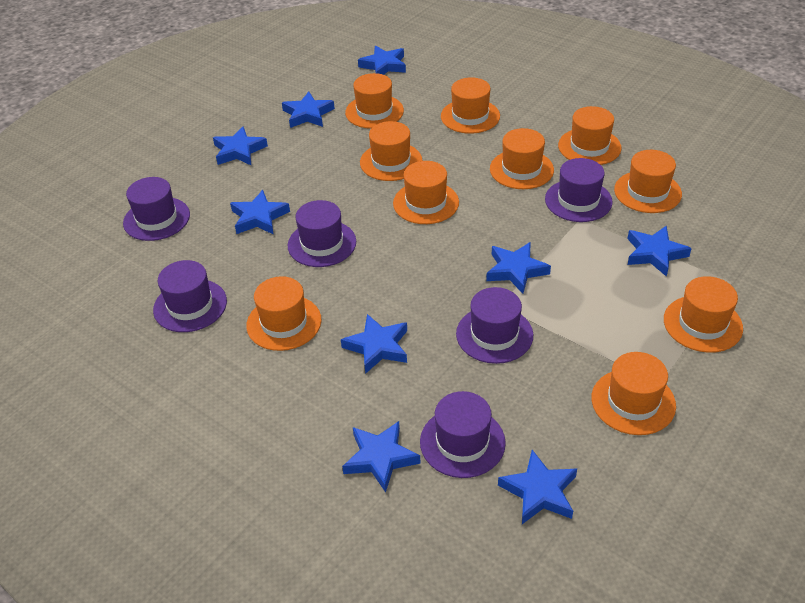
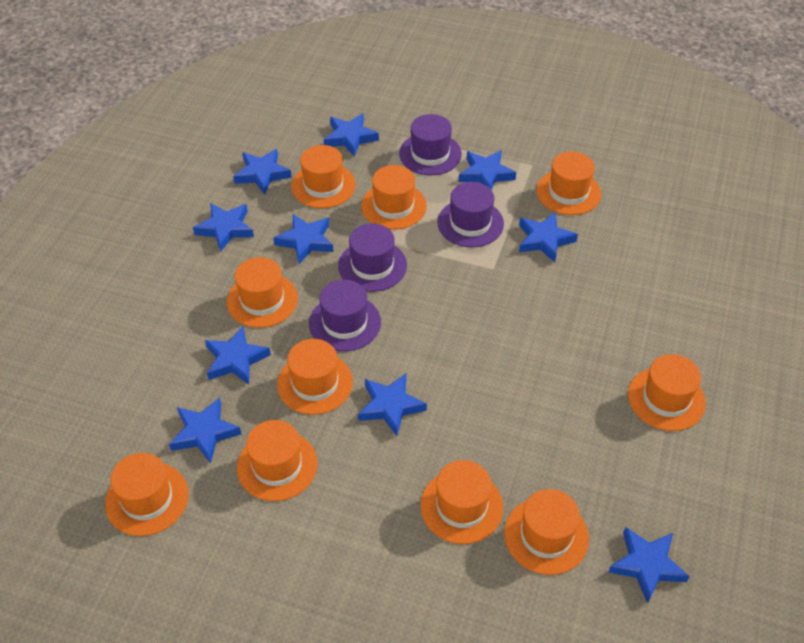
blue star: [213,127,268,165] [230,190,290,235] [282,91,335,128] [341,314,407,374] [342,421,421,493] [358,46,406,75] [486,242,551,294] [498,450,577,524] [627,226,692,277] = 9 -> [169,397,241,464] [193,203,254,252] [205,326,271,385] [233,149,292,195] [273,214,333,264] [324,113,379,157] [358,373,427,436] [459,150,516,190] [519,212,578,263] [609,527,690,603] = 10
purple hat: [123,177,190,241] [153,260,227,332] [288,200,356,267] [420,391,506,478] [456,287,533,364] [545,158,612,222] = 6 -> [309,280,381,352] [338,223,407,292] [399,114,462,175] [437,182,504,247] = 4

